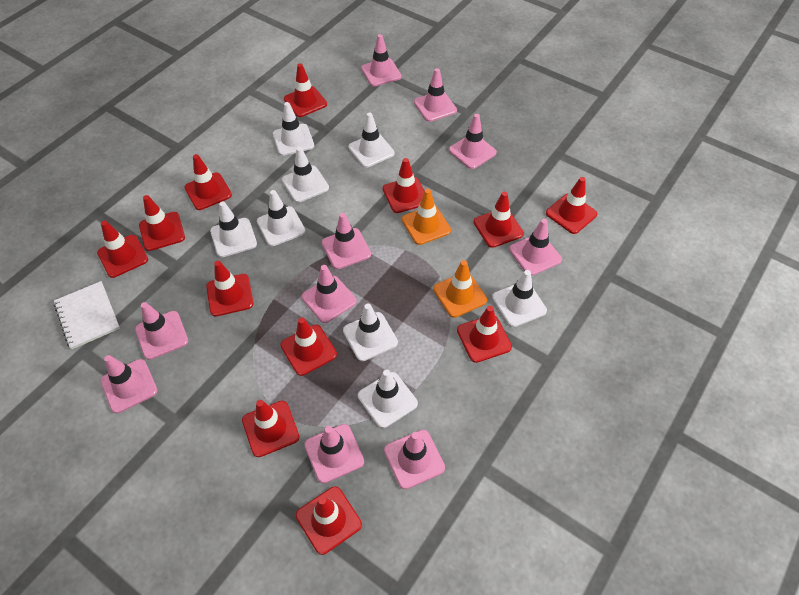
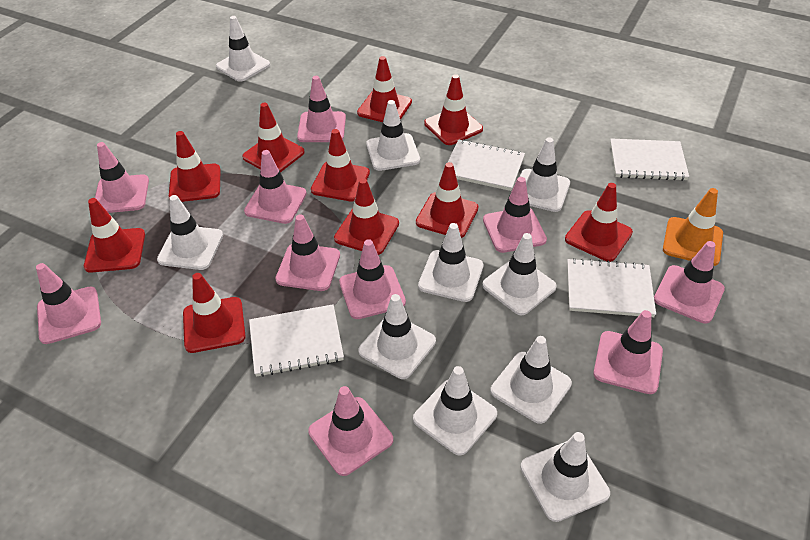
orange traffic cone: [402,189,451,245] [433,260,487,318] = 2 -> [663,188,723,266] = 1
red traffic cone: [97,221,148,278] [139,195,185,251] [184,154,232,210] [206,261,254,316] [242,400,300,457] [281,317,337,376] [284,63,327,117] [296,486,362,555] [383,158,424,213] [457,306,512,363] [473,191,524,248] [546,177,597,234] = 12 -> [84,198,145,273] [169,131,221,202] [183,273,245,353] [242,103,305,172] [311,129,370,202] [334,178,399,255] [357,56,412,122] [416,162,478,238] [424,74,483,145] [565,183,633,262] = 10
white notebook: [54,281,120,349] = 1 -> [249,304,344,377] [447,139,525,191] [567,258,656,317] [610,138,689,181] = 4
white traffic cone: [210,201,257,257] [257,190,305,246] [273,102,314,156] [282,147,329,203] [343,304,398,361] [348,113,395,168] [358,369,418,428] [492,270,547,327] = 8 -> [157,195,223,270] [216,16,270,82] [358,294,436,379] [366,100,420,171] [413,366,497,456] [418,223,483,302] [482,233,557,315] [491,336,572,424] [520,137,570,212] [520,432,610,522] = 10

